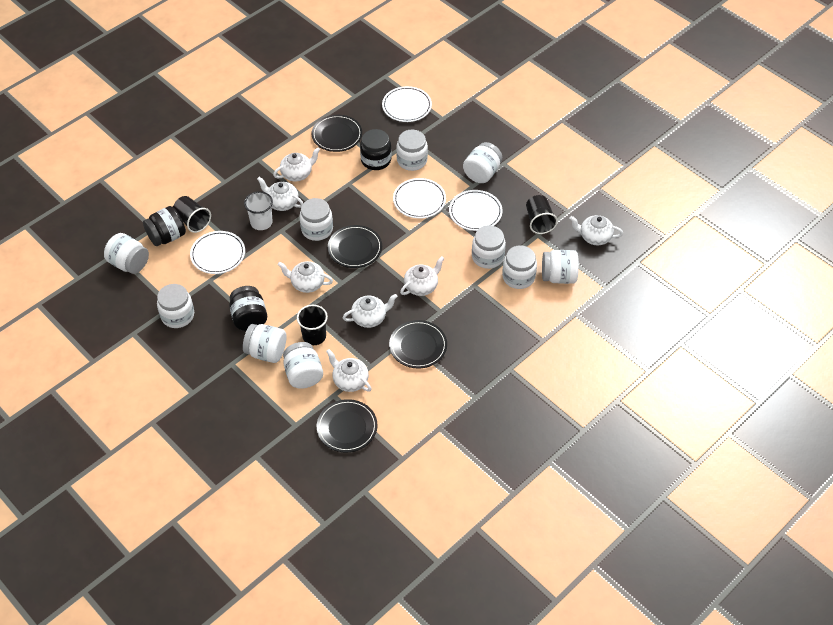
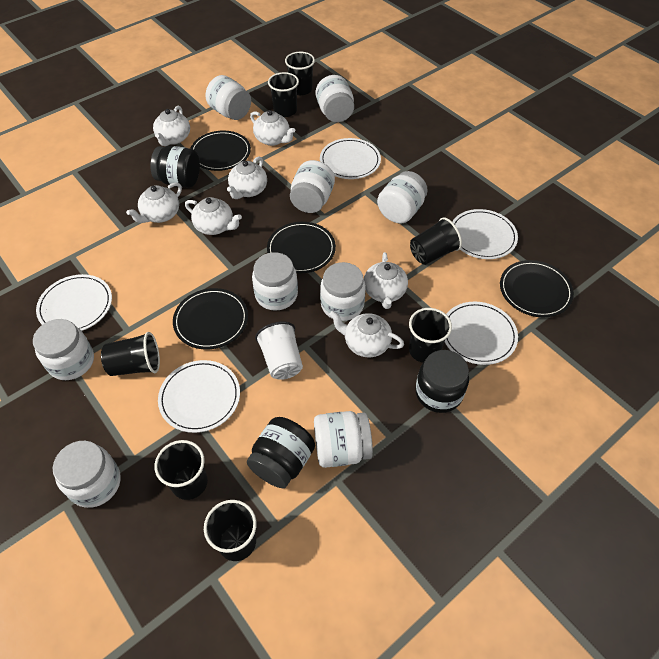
black cup: [173,196,211,233] [297,305,328,345] [526,195,558,234] = 3 -> [101,332,160,376] [154,440,208,500] [204,500,257,561] [268,72,299,117] [285,52,315,95] [409,308,452,363] [410,217,462,265] = 7
white jar: [104,233,149,274] [157,284,194,328] [243,324,286,363] [283,342,323,389] [300,198,333,241] [396,130,428,171] [463,142,502,183] [472,225,506,269] [502,245,537,289] [542,250,579,284] = 10 -> [33,319,94,380] [53,441,121,508] [206,75,251,120] [252,252,298,311] [290,160,335,213] [314,411,373,468] [316,75,354,122] [320,262,366,321] [377,171,428,224] = 9
white plate: [190,231,245,274] [382,86,432,122] [393,178,446,218] [449,190,503,231] = 4 -> [36,274,112,331] [158,360,240,433] [320,138,381,179] [445,302,518,365] [452,209,518,259] = 5

